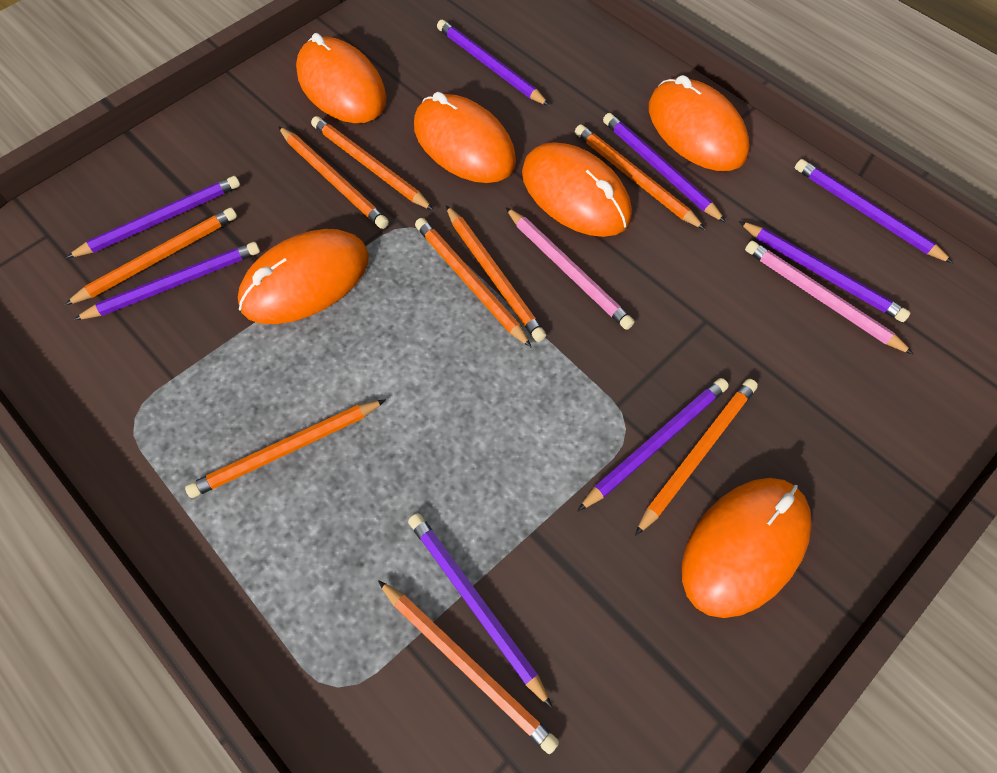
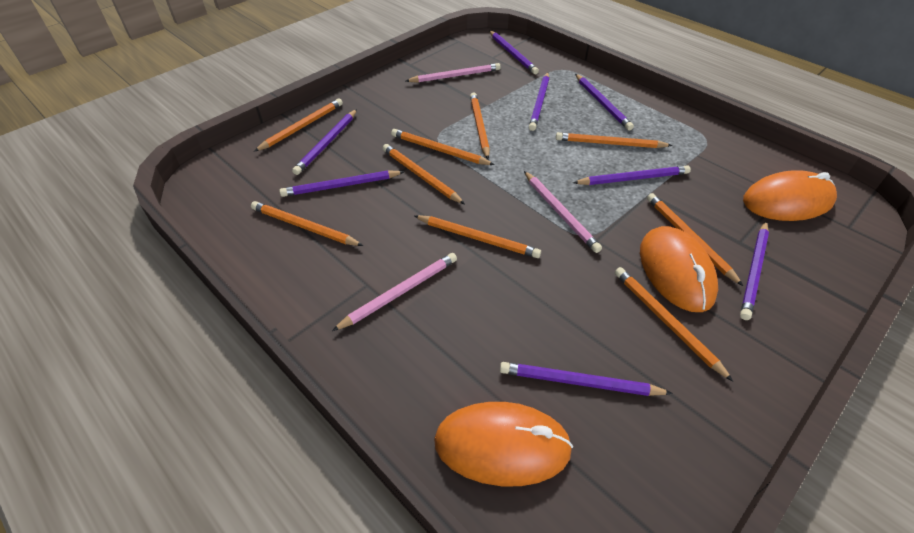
orange mouse: [238,229,369,324] [296,33,387,123] [414,92,516,183] [522,142,632,237] [649,75,750,171] [682,478,812,618] = 6 -> [434,402,573,486] [640,226,718,312] [743,170,837,221] = 3
pink pencil: [506,207,635,330] [745,241,914,355] = 2 -> [332,253,457,331] [406,63,501,83] [524,171,602,253] = 3

